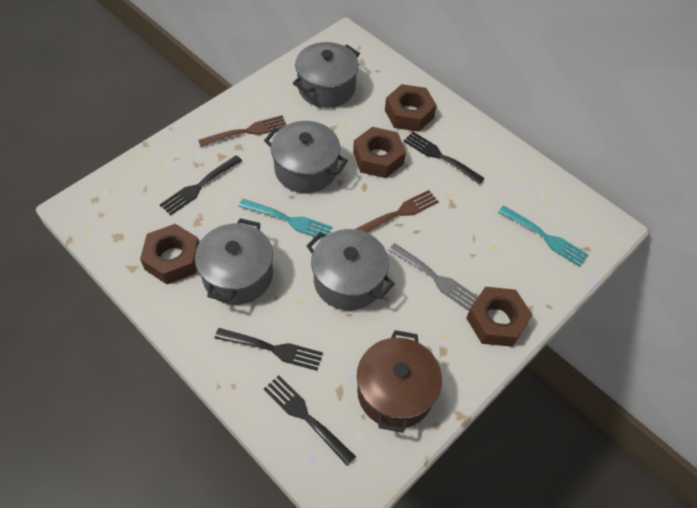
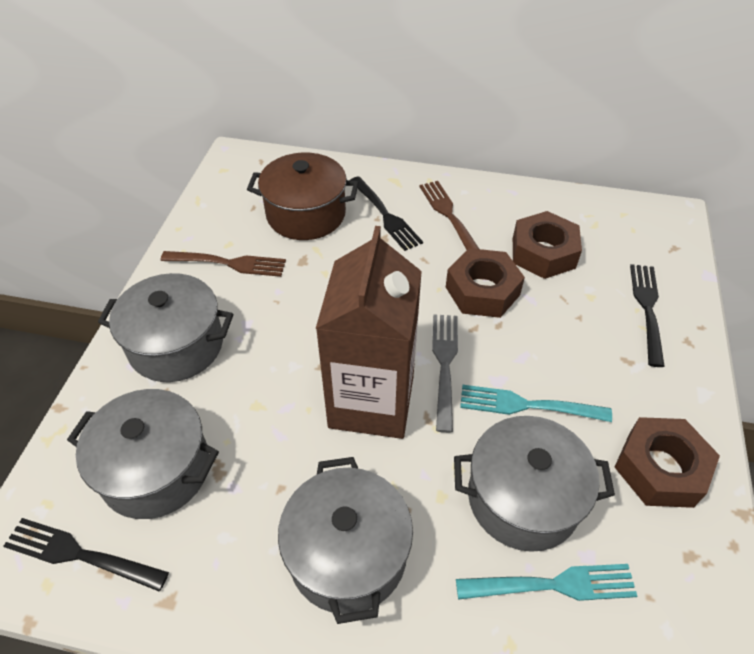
black fork: [160,155,242,216] [215,328,323,371] [264,375,356,466] [403,132,485,184] = 4 -> [3,518,169,592] [350,176,423,251] [630,264,665,367] = 3
brown carton: none = 0 -> [316,226,422,439] = 1
brown nut: [140,224,199,284] [353,127,406,178] [385,84,437,132] [466,287,533,347] = 4 -> [446,248,525,318] [513,211,582,279] [615,417,720,508] = 3

